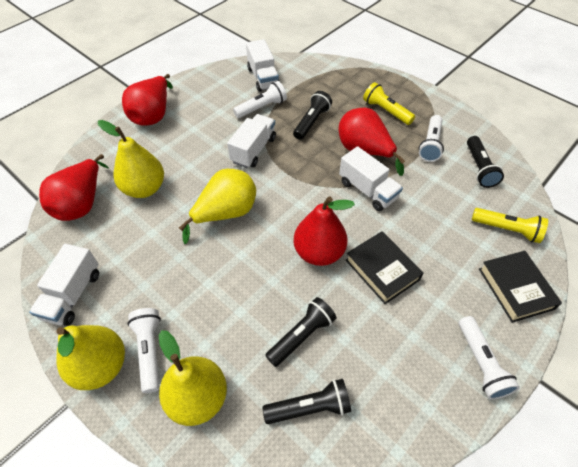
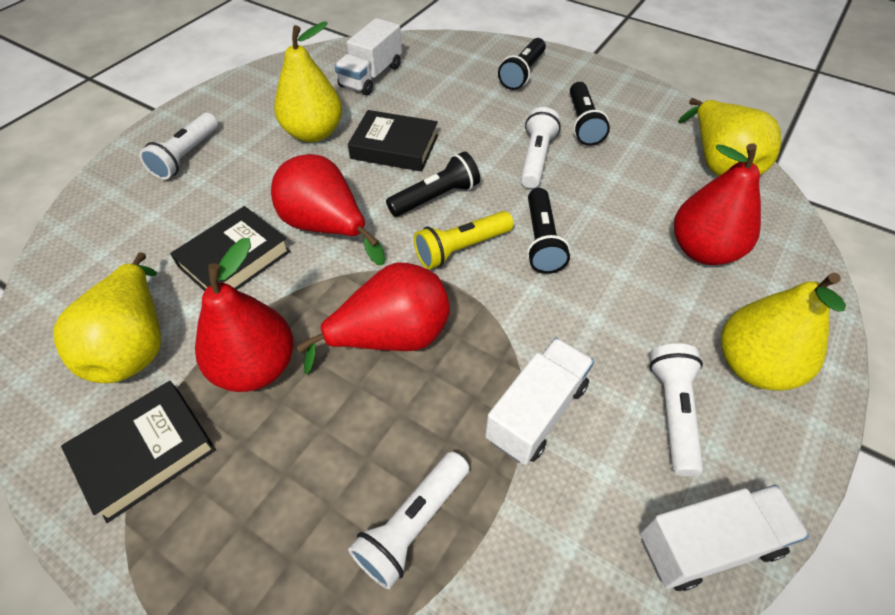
black book: [346,231,424,304] [479,251,562,323] = 2 -> [61,381,216,523] [170,206,291,291] [348,110,438,172] = 3
white truck: [29,244,99,326] [227,114,276,168] [246,39,280,92] [339,146,403,211] = 4 -> [335,18,402,95] [485,338,594,465] [641,485,809,591] = 3
yellow flashlight: [363,82,415,125] [472,208,548,243] = 2 -> [414,211,514,269] = 1

